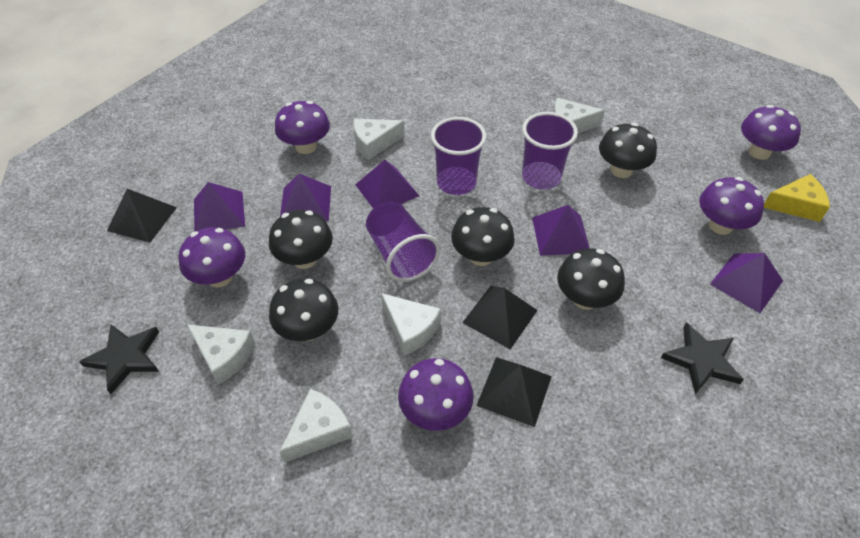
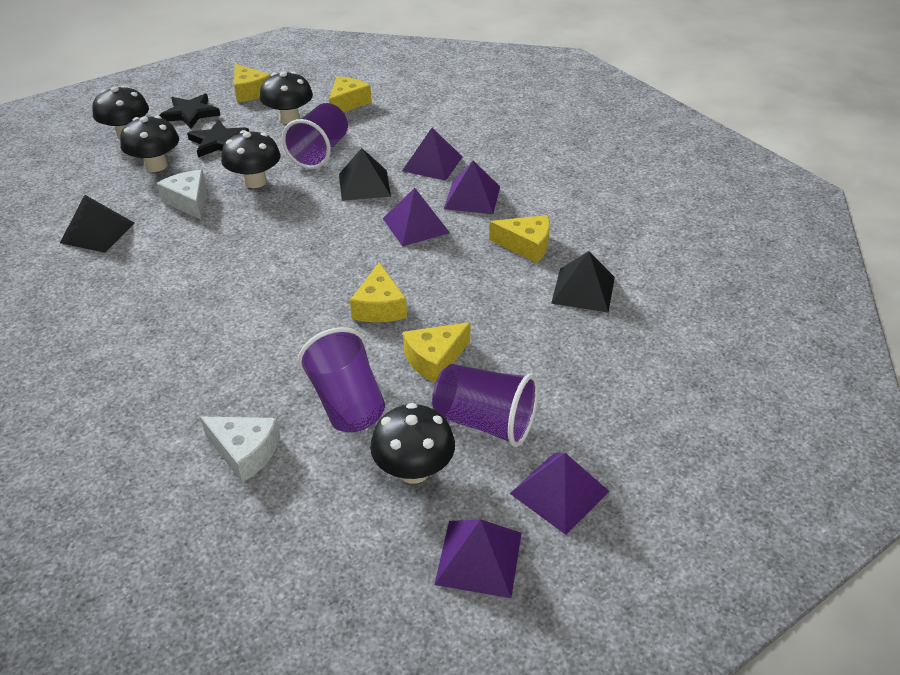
purple mushroom: [179,227,245,288] [275,101,330,154] [398,358,474,431] [699,177,764,235] [741,105,801,160] = 5 -> none = 0
white cheese: [187,324,255,385] [280,389,353,463] [353,119,405,160] [381,293,441,356] [554,98,605,133] = 5 -> [156,170,206,219] [200,417,280,483] = 2
yellow cheese: [764,174,830,222] = 1 -> [234,64,271,102] [329,76,372,112] [350,262,407,322] [403,322,471,383] [489,215,550,263] = 5

